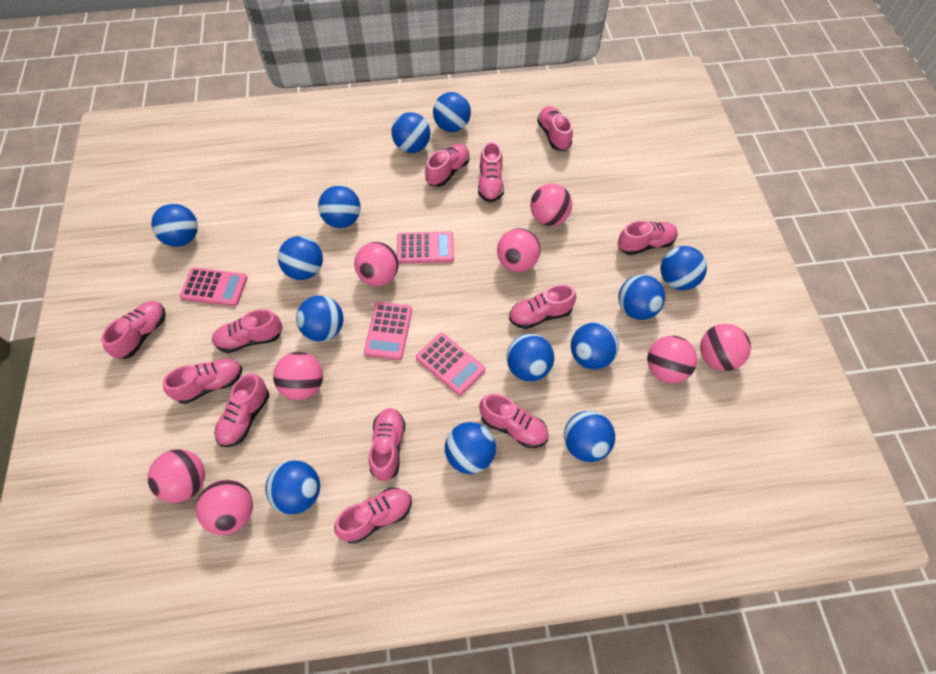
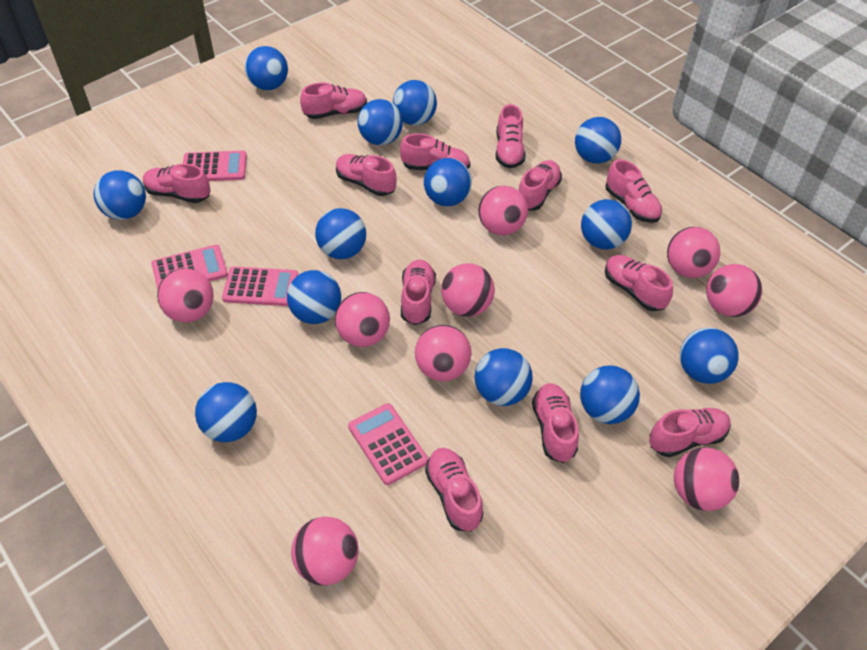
pink ball: [148,449,205,503] [196,479,253,535] [273,352,323,400] [354,242,399,286] [497,228,541,272] [530,184,572,226] [647,336,697,383] [700,324,751,371] = 8 -> [157,269,214,323] [291,517,359,585] [335,292,390,347] [415,325,471,381] [441,263,495,317] [478,186,528,235] [667,227,720,278] [674,447,739,511] [706,264,762,317] = 9

